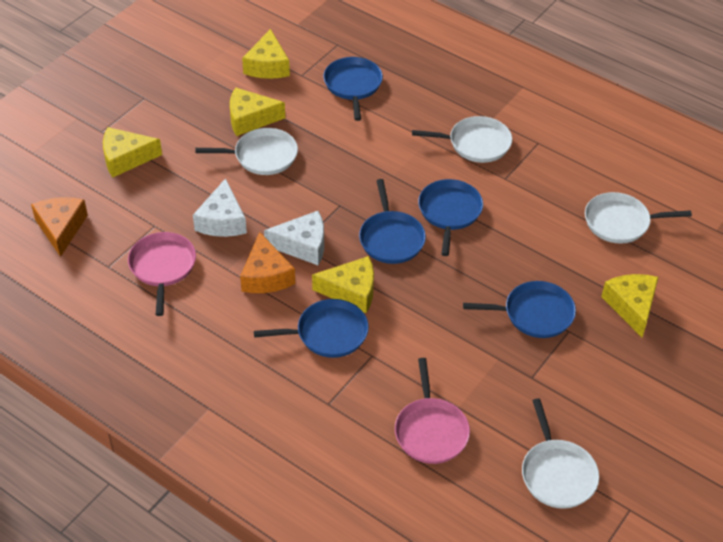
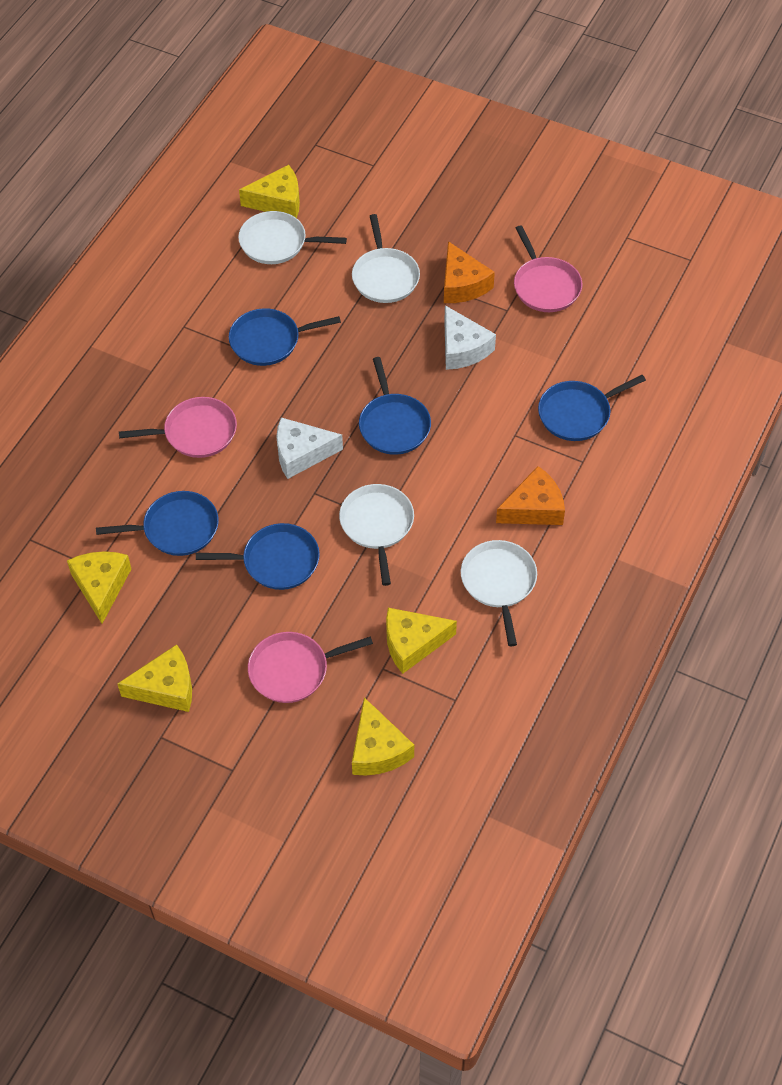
pink pan: [128,232,196,316] [395,358,470,464] = 2 -> [119,397,237,458] [248,632,373,703] [514,225,582,312] = 3

